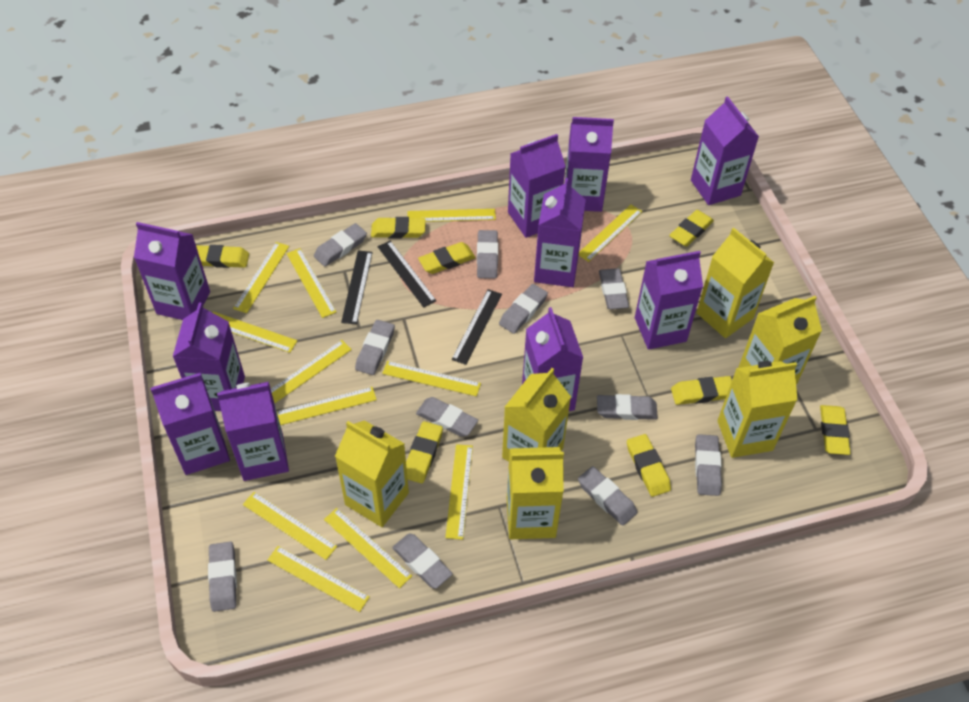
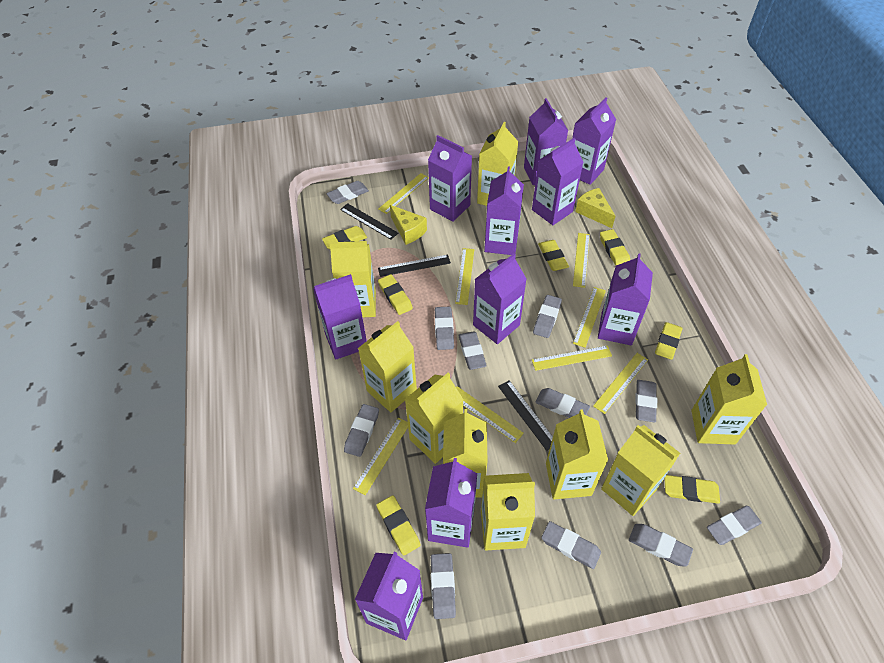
yellow carton: [335,420,409,527] [502,368,571,462] [507,447,564,539] [696,228,774,338] [717,361,797,458] [738,296,822,385] = 6 -> [330,241,376,318] [358,321,417,412] [405,373,464,464] [443,409,488,498] [477,122,518,206] [481,473,535,550] [546,409,608,499] [601,425,681,516] [691,354,767,445] = 9
yellow cheese: none = 0 -> [390,205,427,245] [575,188,615,228] = 2
yellow eraser: [196,245,249,268] [371,217,426,239] [406,421,443,483] [418,242,476,274] [627,434,671,497] [669,210,714,247] [671,376,732,405] [820,405,851,455] = 8 -> [322,226,367,250] [376,495,420,555] [378,274,413,315] [538,240,569,271] [600,229,630,266] [655,322,682,360] [664,475,720,504] = 7
yellow ruler: [212,312,297,353] [233,242,289,313] [243,492,337,560] [267,546,369,612] [271,340,352,404] [277,387,377,425] [287,248,336,318] [324,508,412,589] [382,361,481,397] [407,209,496,222] [445,444,473,540] [579,205,642,262] = 12 -> [353,418,408,495] [378,173,429,214] [455,248,474,305] [456,386,524,443] [532,345,612,371] [573,233,590,288] [573,287,606,348] [593,353,648,414] = 8

